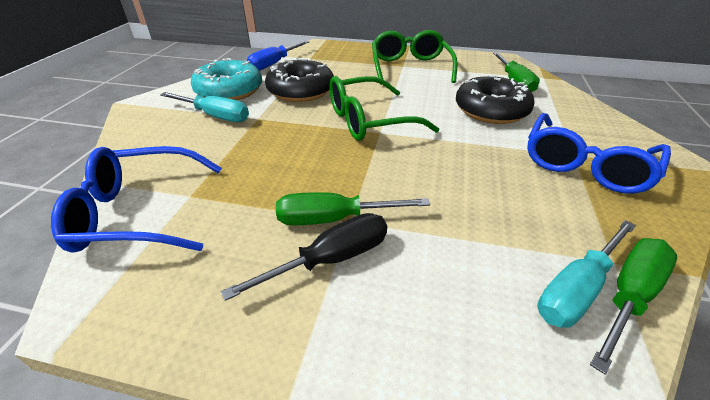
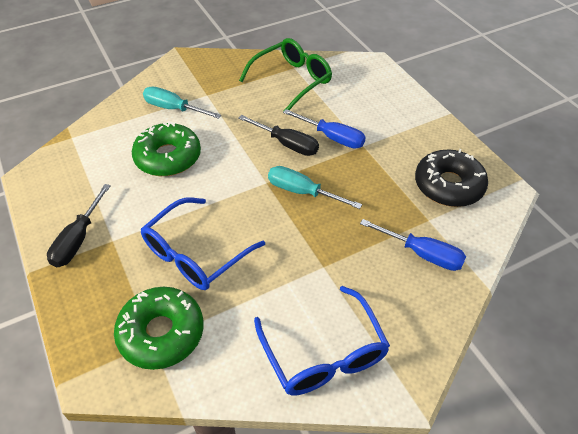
black donut: [265,58,334,102] [456,75,535,124] = 2 -> [415,149,488,207] = 1
black screwdriver: [221,213,387,301] = 1 -> [47,184,111,267] [238,115,319,156] = 2
blue screwdriver: [247,41,310,71] = 1 -> [283,109,366,149] [360,219,466,271] = 2
green donut: none = 0 -> [114,287,204,370] [132,122,201,176] = 2
green glasses: [330,76,439,141] [372,30,458,85] = 2 -> [239,38,332,110] = 1
green screwdriver: [276,192,430,225] [493,52,540,92] [590,238,677,375] = 3 -> none = 0
turquoise donut: [191,58,262,100] = 1 -> none = 0

